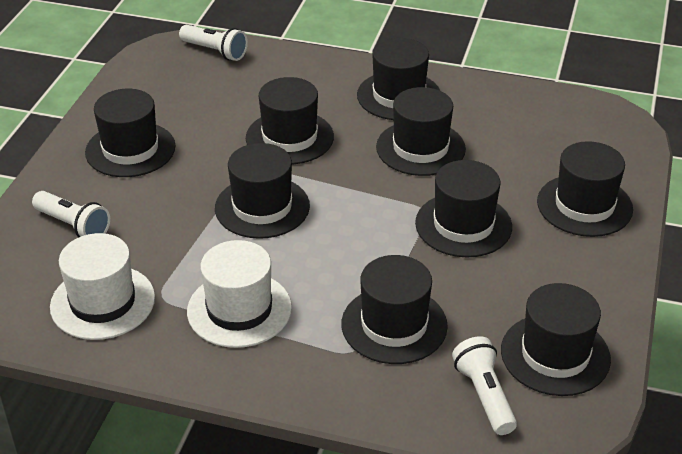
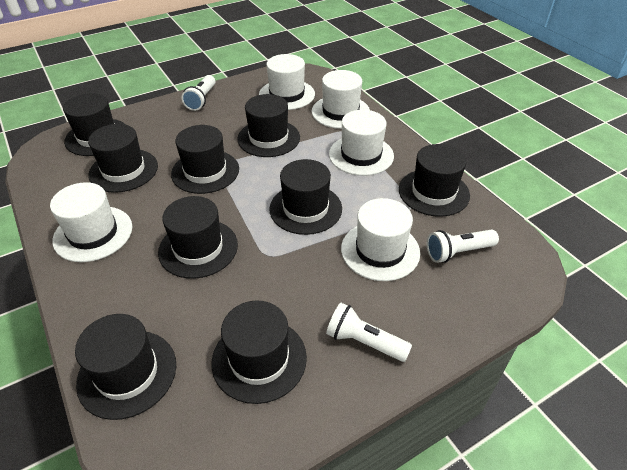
white hat: [50,233,155,340] [187,240,292,348] = 2 -> [50,182,132,262] [259,54,315,110] [312,70,370,129] [329,110,394,176] [341,198,420,281] = 5

